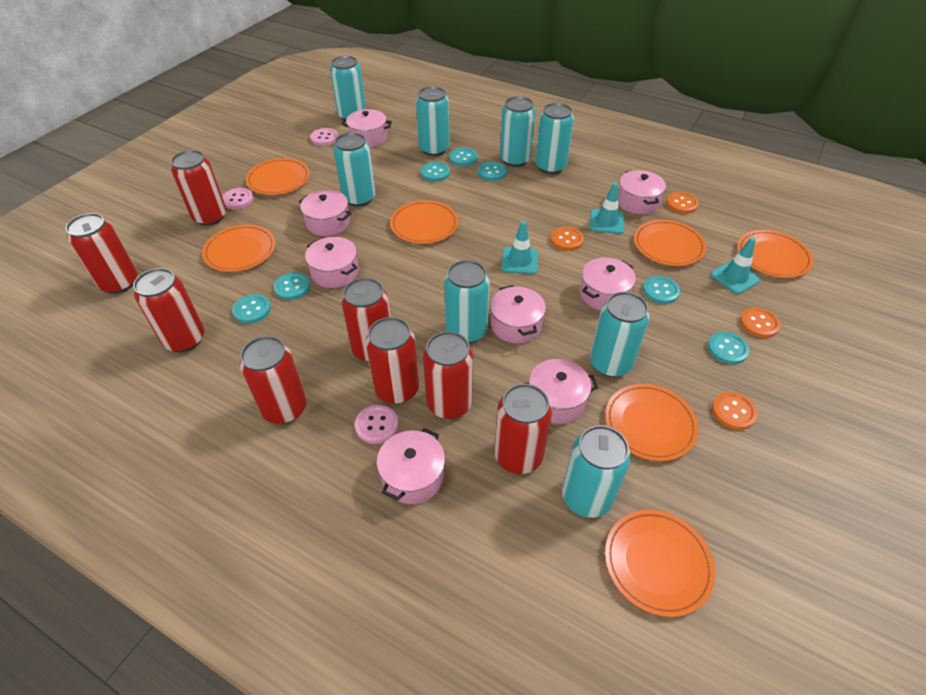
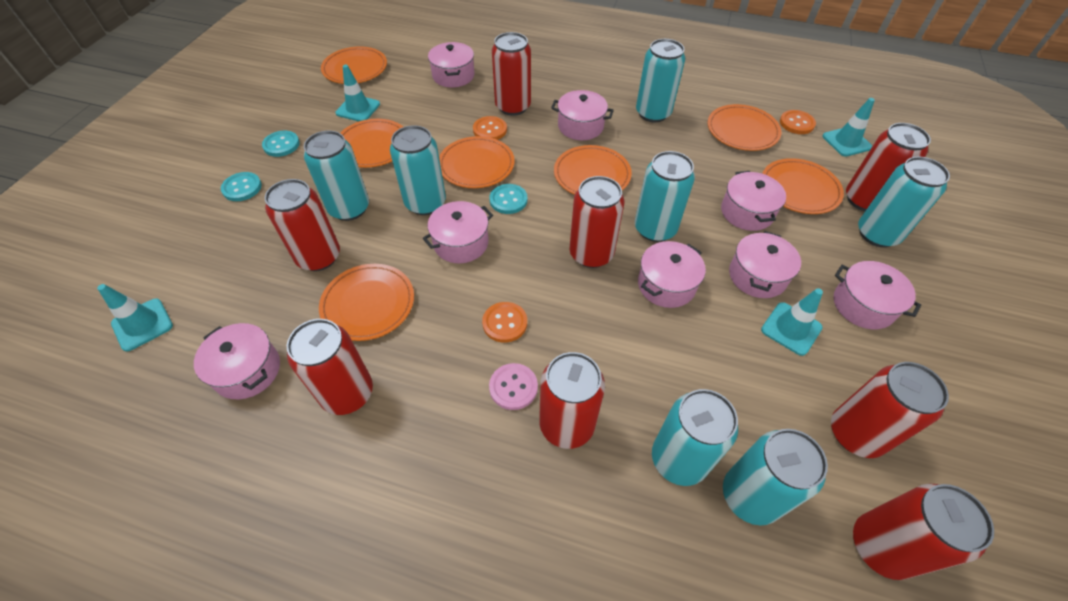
orange button: [550,227,584,251] [666,192,699,214] [712,392,758,430] [740,307,781,338] = 4 -> [473,116,507,140] [482,302,527,343] [780,110,816,134] = 3
pink button: [222,188,254,209] [310,128,338,146] [355,405,398,444] = 3 -> [489,363,538,410] = 1
turquoise button: [232,294,271,324] [274,272,310,300] [421,162,450,182] [449,148,478,166] [478,161,507,181] [643,276,680,304] [708,332,750,364] = 7 -> [221,172,262,201] [262,131,300,157] [489,184,527,214] = 3
turquoise can: [330,56,366,121] [333,132,376,207] [416,86,450,156] [444,260,490,344] [500,96,536,167] [535,103,574,174] [562,425,631,518] [590,292,650,377] = 8 -> [304,131,369,221] [390,125,446,215] [635,151,695,242] [636,39,685,122] [652,389,738,486] [723,429,828,526] [858,156,950,247] = 7
turquoise traffic cone: [501,221,538,274] [590,182,624,234] [710,237,760,294] = 3 -> [97,284,173,352] [335,65,380,121] [761,288,823,356] [823,98,875,157] = 4

